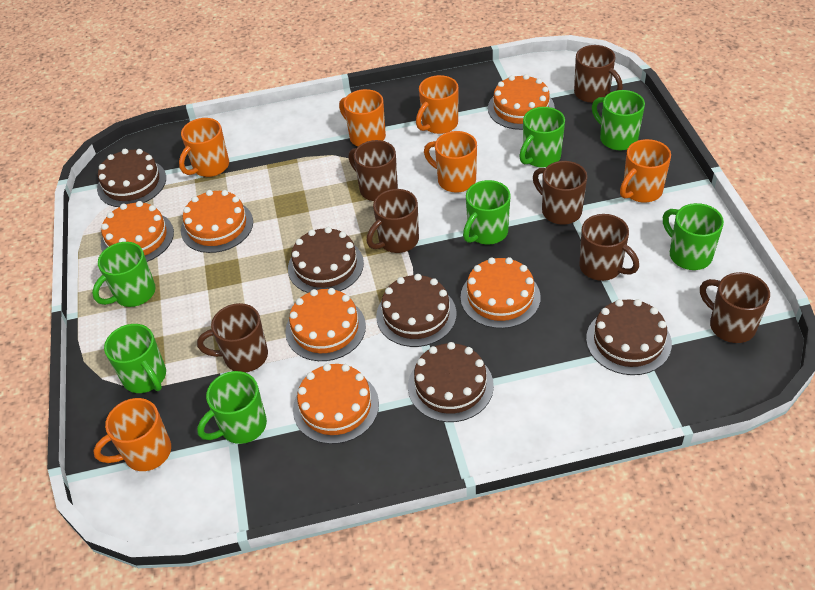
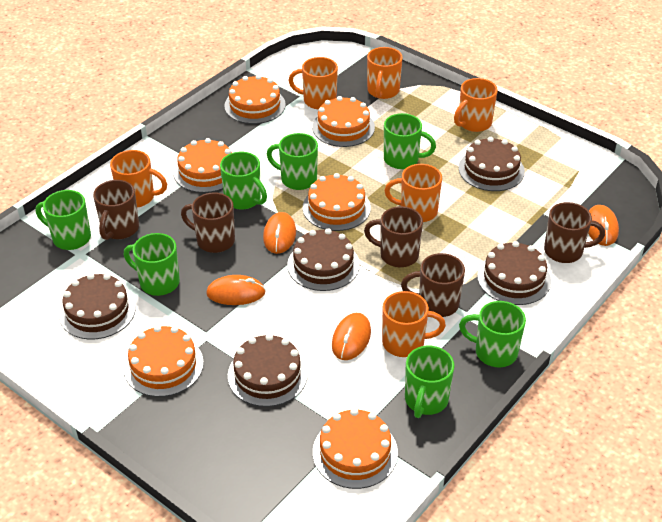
brown mug: [197,303,268,372] [348,140,398,201] [367,189,419,253] [533,161,587,225] [574,45,623,103] [579,214,639,281] [700,272,770,343] = 7 -> [93,180,139,240] [181,192,235,253] [364,206,423,267] [401,253,465,317] [544,202,605,263] = 5
orange mouse: none = 0 -> [206,275,266,305] [263,212,296,254] [332,313,371,360] [588,205,619,246] = 4

